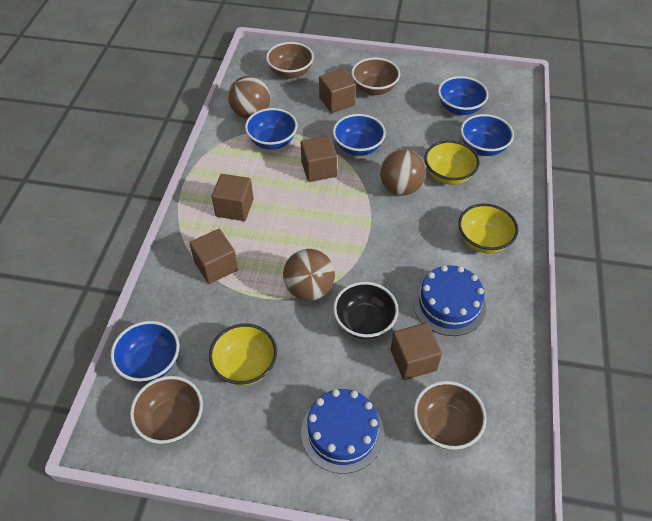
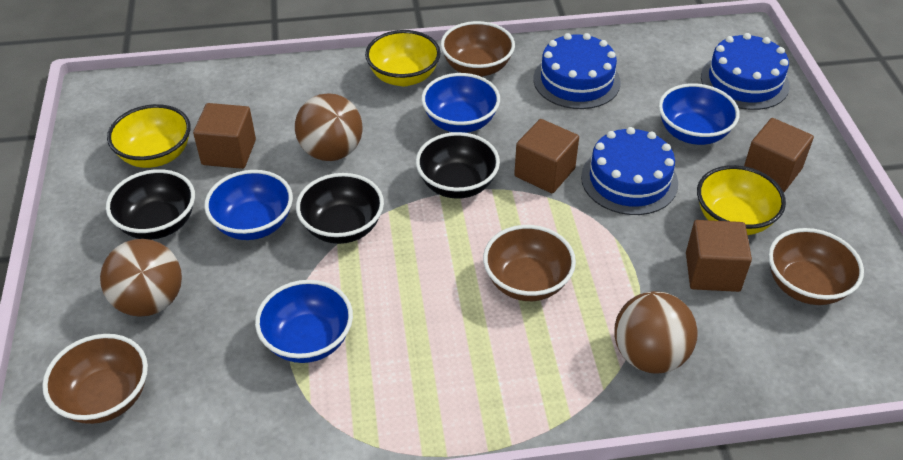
black bowl: [333,282,399,339] = 1 -> [106,169,195,240] [296,173,384,244] [416,132,500,199] = 3
blue bowl: [111,321,179,383] [245,108,298,150] [333,114,386,156] [438,76,489,115] [461,114,514,156] = 5 -> [204,170,293,240] [255,280,353,363] [421,73,500,133] [659,83,740,145] = 4
blue cake: [301,389,384,474] [413,265,486,336] = 2 -> [534,33,621,109] [581,127,678,215] [701,33,790,110] = 3
brown cube: [189,229,238,284] [212,174,254,221] [301,136,337,182] [319,69,356,113] [391,323,442,380] = 5 -> [193,103,256,169] [514,119,579,193] [686,220,752,292] [744,118,814,192] = 4

